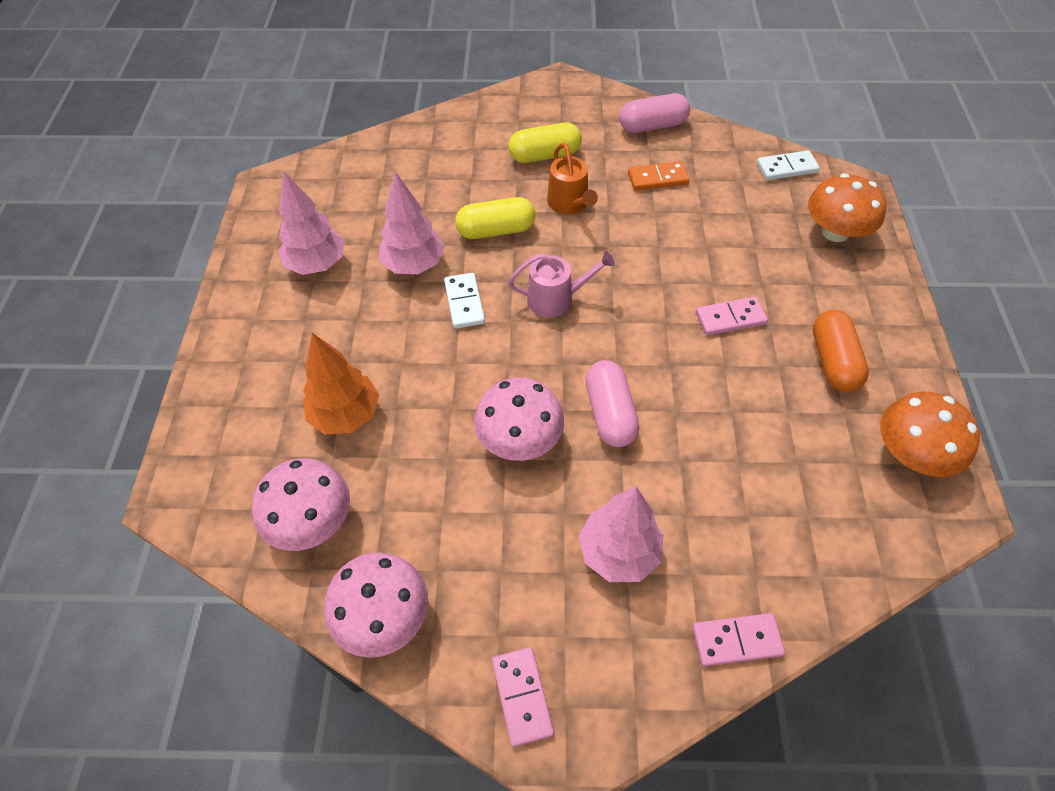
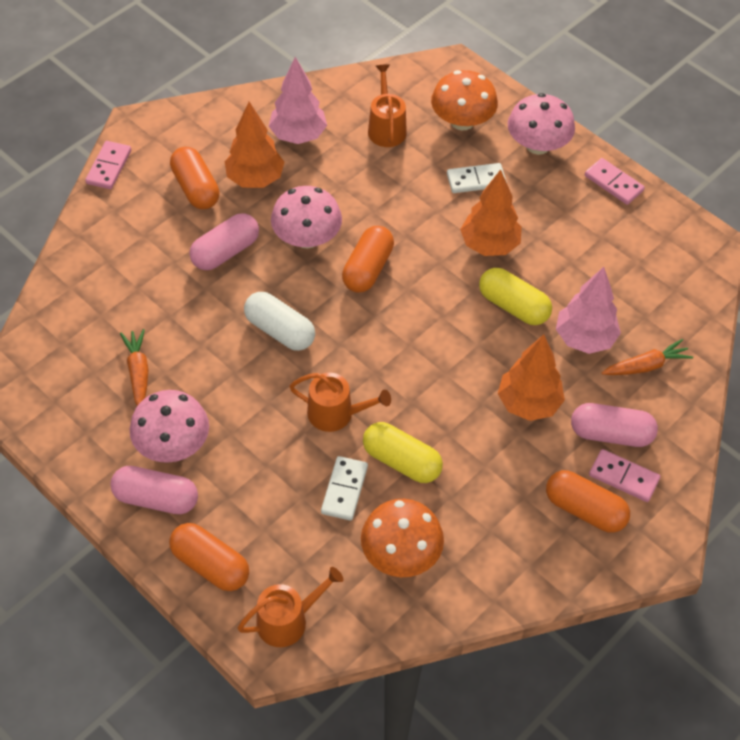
orange capsule: [813,310,869,392] = 1 -> [169,523,249,591] [170,147,220,209] [342,226,394,292] [546,470,630,533] = 4
orange carrot: none = 0 -> [120,329,149,406] [602,339,693,375] = 2
orange domino: [628,161,689,191] = 1 -> none = 0
orange tree: [303,333,379,434] = 1 -> [225,102,284,188] [460,169,522,256] [498,334,565,421] = 3
orange watering can: [547,143,598,214] = 1 -> [238,567,344,647] [289,373,391,432] [368,64,407,147] = 3
pink capsule: [585,360,639,447] [619,93,690,133] = 2 -> [110,466,198,514] [189,213,259,270] [571,403,658,447] = 3
pink tree: [278,172,344,275] [379,171,445,274] [579,486,664,582] = 3 -> [269,57,327,144] [556,267,621,354] = 2
pink watering can: [508,251,615,317] = 1 -> none = 0
white capsule: none = 0 -> [244,292,315,351] = 1

